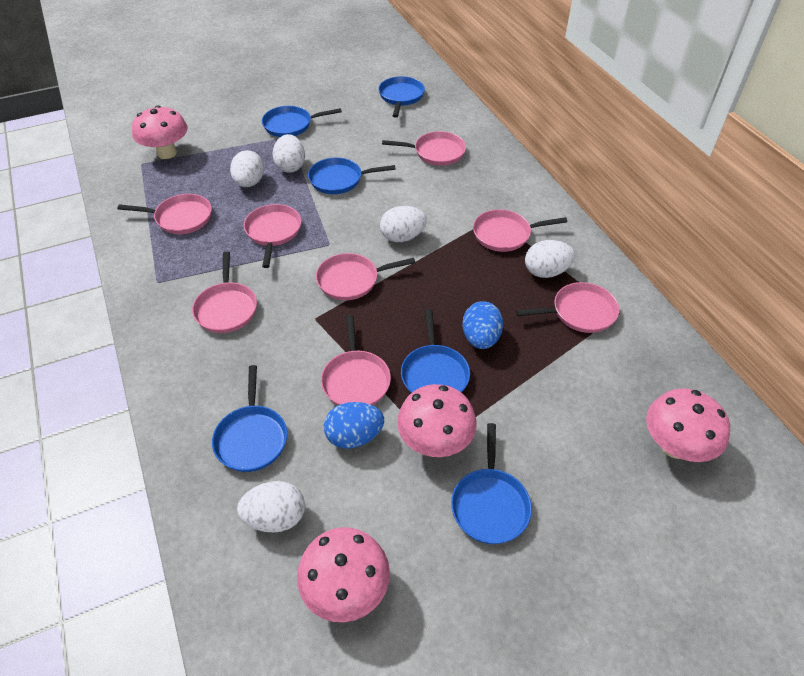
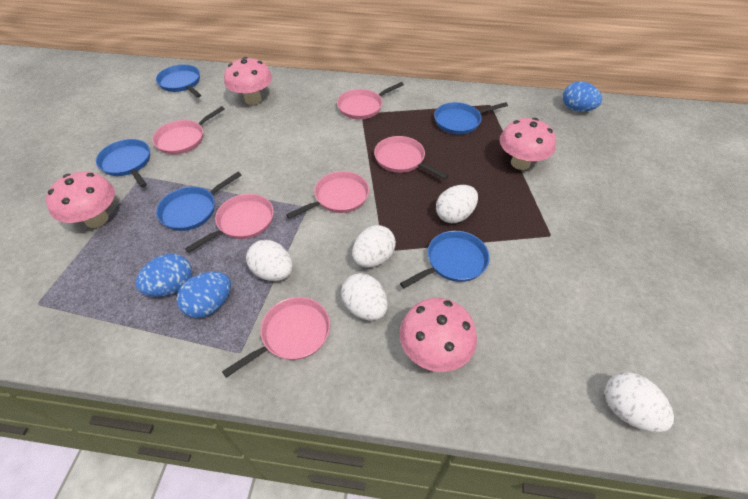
blue egg: [324,402,384,449] [462,301,503,349] = 2 -> [136,254,192,297] [176,271,231,318] [563,81,602,112] = 3
blue pan: [212,365,287,472] [262,106,342,137] [308,157,396,194] [378,76,425,117] [401,309,470,393] [451,423,532,544] = 6 -> [96,139,150,188] [156,65,201,98] [156,172,242,231] [400,231,490,288] [434,102,508,134] = 5
pink pan: [118,194,212,234] [192,251,257,333] [244,204,301,268] [316,253,415,300] [321,315,391,405] [382,131,466,166] [473,209,567,252] [516,282,619,333] = 8 -> [152,106,225,155] [185,194,274,253] [222,297,330,378] [286,171,369,219] [337,82,404,119] [374,136,448,179] = 6

